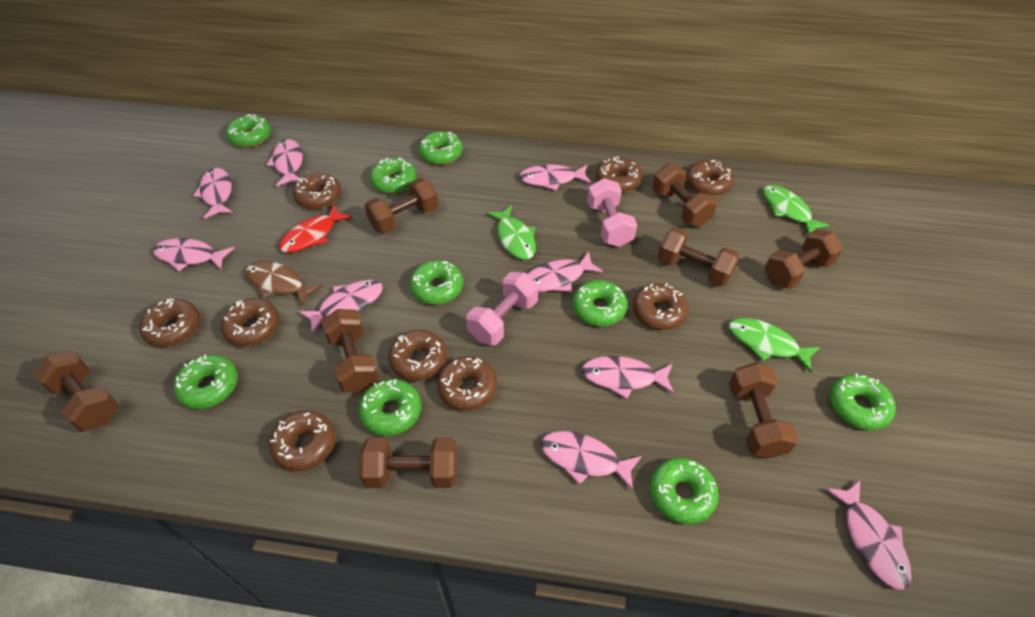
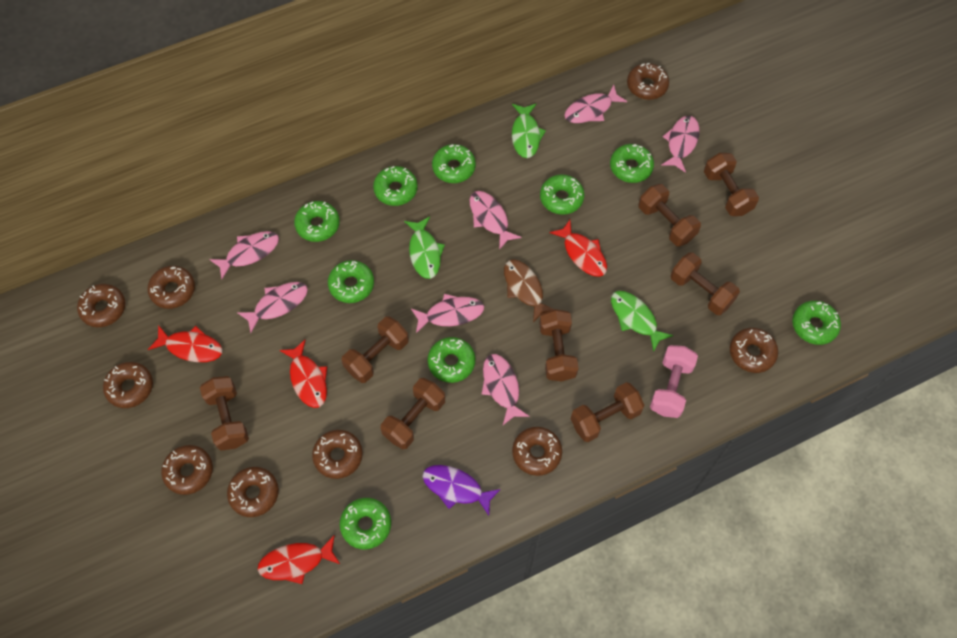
pink dumbbell: [466,272,538,345] [587,178,637,247] = 2 -> [650,345,698,418] = 1
pink fish: [153,238,235,271] [193,168,233,219] [266,139,303,187] [299,280,383,334] [519,165,591,191] [528,252,603,292] [541,431,642,491] [582,356,674,399] [825,480,912,590] = 9 -> [209,231,279,279] [238,282,308,333] [411,294,484,333] [469,191,522,250] [482,354,530,425] [564,85,627,123] [661,116,699,173] = 7
purple fish: none = 0 -> [422,465,501,515] = 1
red fish: [279,204,352,253] = 1 -> [148,325,222,362] [257,535,340,584] [280,340,327,408] [550,220,607,277] = 4

